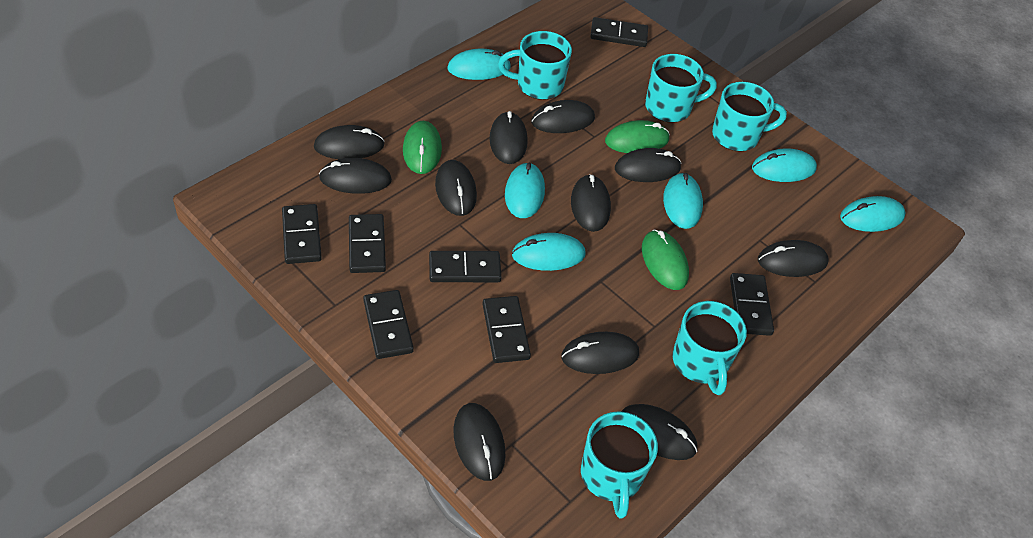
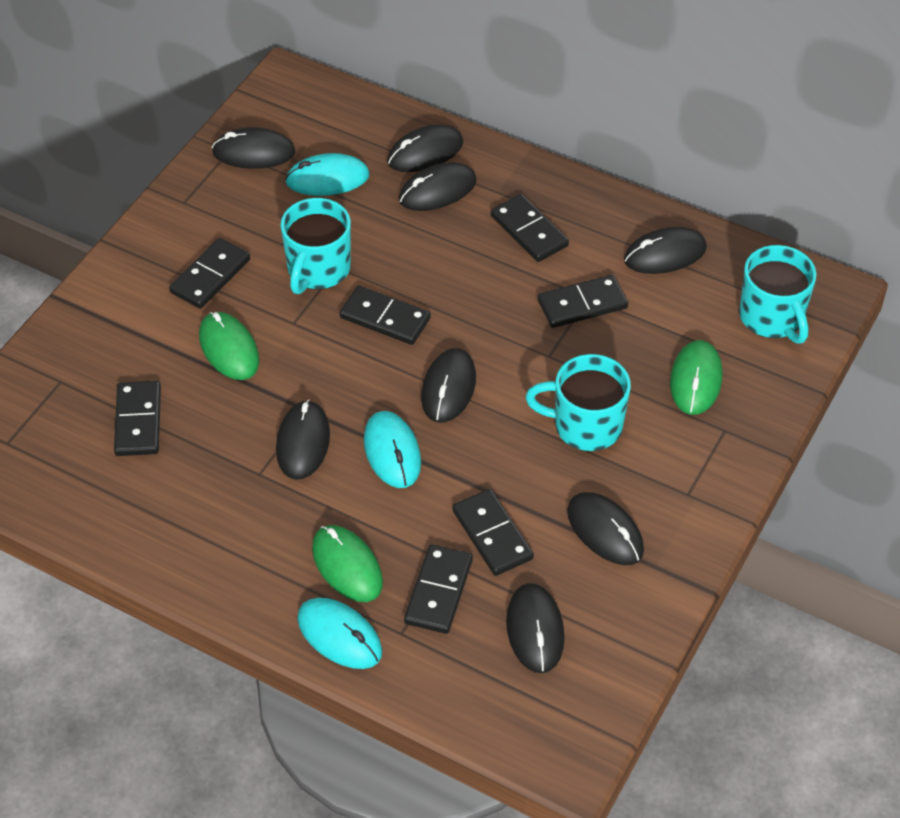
black mouse: [314,125,385,159] [319,158,392,194] [435,160,477,216] [454,403,506,481] [489,111,528,164] [531,100,595,133] [561,332,639,374] [571,174,611,232] [615,148,682,182] [621,404,697,460] [758,240,829,277] = 11 -> [212,127,296,169] [276,400,330,480] [387,125,463,172] [399,162,477,211] [421,348,476,423] [506,583,565,673] [567,492,644,565] [624,227,707,274] = 8
turquoise mouse: [447,49,511,80] [505,163,545,218] [512,233,586,271] [663,173,703,229] [752,148,817,182] [840,196,906,232] = 6 -> [285,153,370,196] [297,598,382,669] [364,411,421,488] = 3
turquoise mug: [498,31,572,100] [581,411,658,519] [645,54,717,123] [672,301,747,395] [712,82,787,152] = 5 -> [281,198,351,294] [525,354,631,451] [739,245,816,344] = 3

